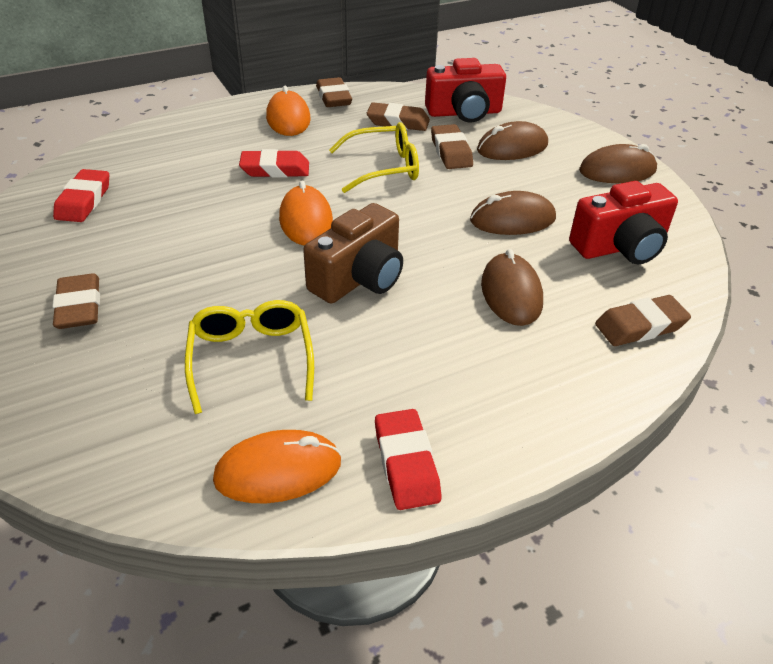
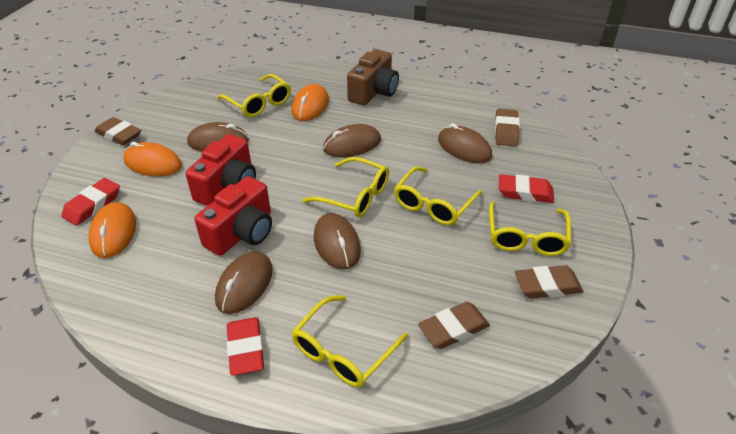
brown eraser: [52,273,100,329] [316,77,352,107] [367,102,430,131] [431,124,473,169] [595,295,691,346] = 5 -> [95,117,141,145] [418,302,490,349] [495,109,520,146] [515,265,583,298] = 4
brown mouse: [470,191,556,235] [477,121,548,160] [481,249,543,326] [579,144,657,183] = 4 -> [187,122,249,152] [215,251,273,314] [314,213,361,270] [323,124,381,157] [438,123,492,163] = 5
yellow glasses: [185,300,314,414] [329,122,419,193] = 2 -> [217,74,291,117] [292,295,408,387] [303,157,389,217] [394,166,483,225] [489,201,572,256] = 5

